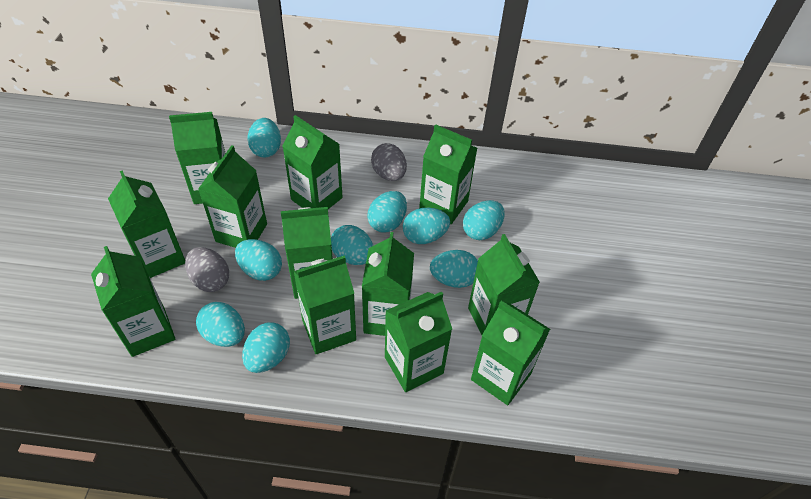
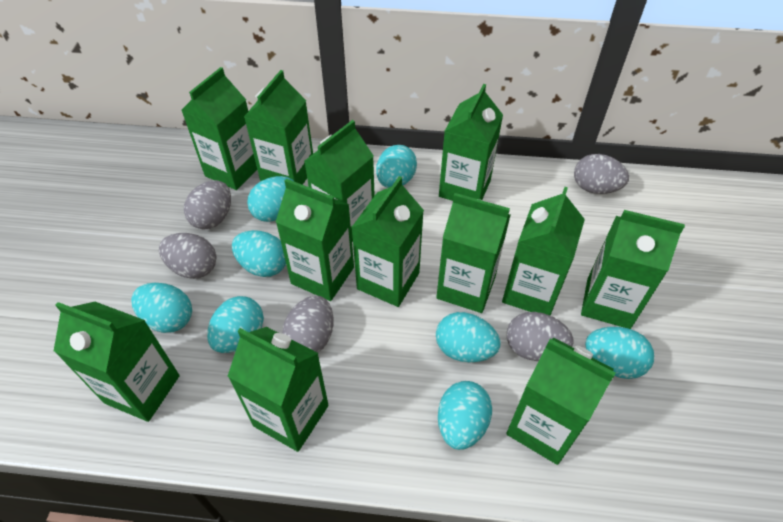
grey egg: [185,247,229,292] [371,143,407,181] = 2 -> [159,233,216,279] [184,180,231,229] [282,296,334,353] [507,312,574,361] [574,154,629,194] = 5
turquoise egg: [196,302,245,347] [235,239,282,281] [242,322,290,373] [247,118,281,158] [331,225,373,265] [367,191,407,232] [403,208,450,244] [430,250,478,288] [463,200,505,240] = 9 -> [131,283,192,333] [207,296,264,353] [232,230,286,277] [247,176,295,222] [376,145,417,188] [436,312,501,362] [438,381,492,450] [585,327,654,379] = 8

